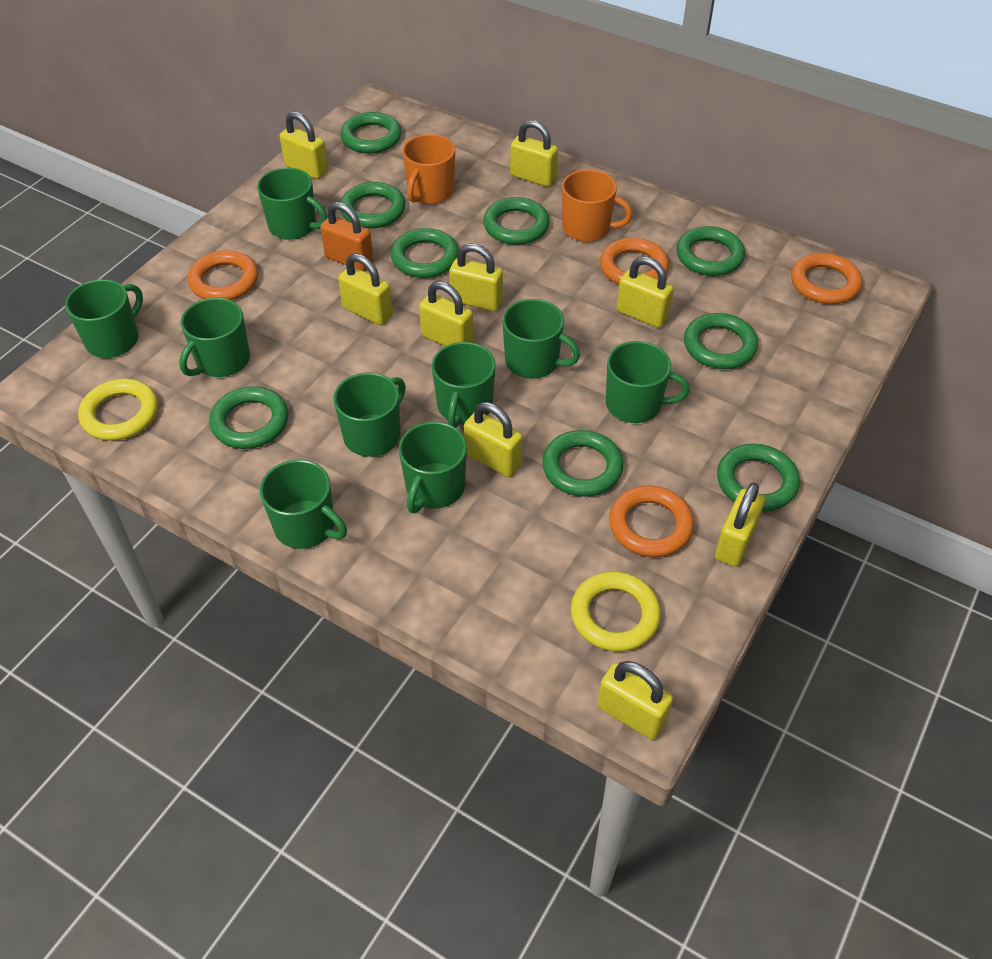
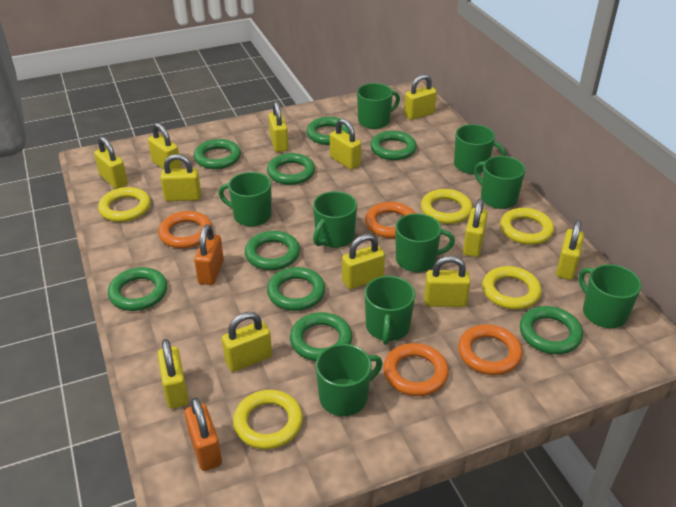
orange mug: [402,134,455,204] [562,169,633,242] = 2 -> none = 0
orange padlock: [320,202,374,271] = 1 -> [185,397,222,471] [194,224,224,285] = 2
yellow padlock: [280,111,328,179] [338,253,393,325] [419,281,473,346] [449,243,503,311] [464,402,523,477] [510,120,558,187] [597,661,673,740] [617,256,674,328] [715,482,765,567] = 9 -> [94,137,128,189] [148,123,181,169] [158,339,189,409] [160,154,201,201] [222,312,272,372] [268,101,288,152] [330,119,361,170] [342,234,385,289] [404,74,437,120] [424,256,471,307] [463,199,488,257] [556,220,584,280] = 12
yellow ring: [78,379,158,441] [571,571,661,652] = 2 -> [98,187,151,222] [233,390,303,449] [421,189,472,224] [482,266,542,310] [500,208,554,245] = 5

